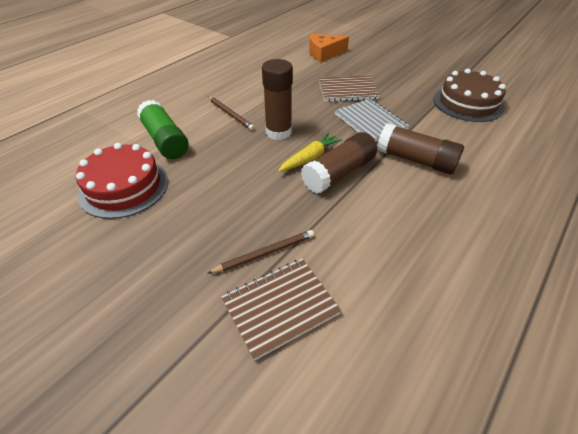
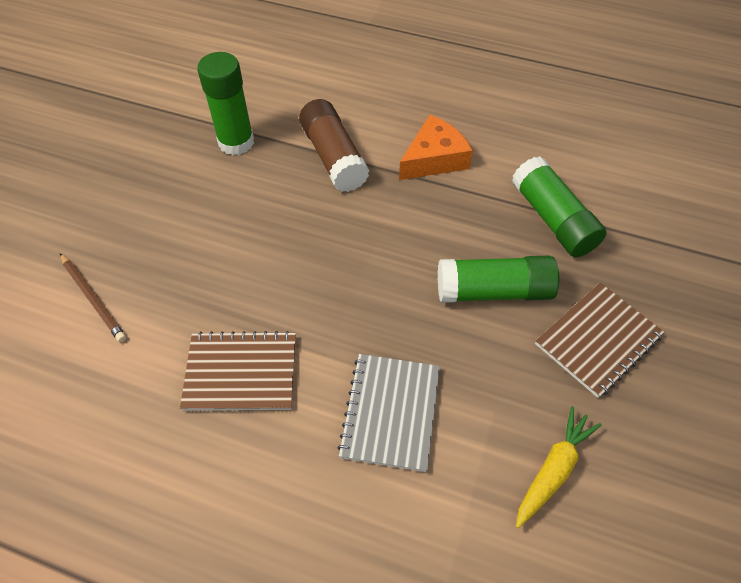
brown cake: [434,69,506,122] = 1 -> none = 0
brown glue stick: [262,59,293,140] [301,132,377,194] [377,123,464,174] = 3 -> [299,99,370,192] = 1
brown pencil: [207,230,314,274] [208,96,255,130] = 2 -> [60,253,126,342] = 1
green glue stick: [137,100,189,159] = 1 -> [197,52,254,155] [438,255,559,303] [512,156,607,257] = 3
red cake: [76,143,168,219] = 1 -> none = 0

